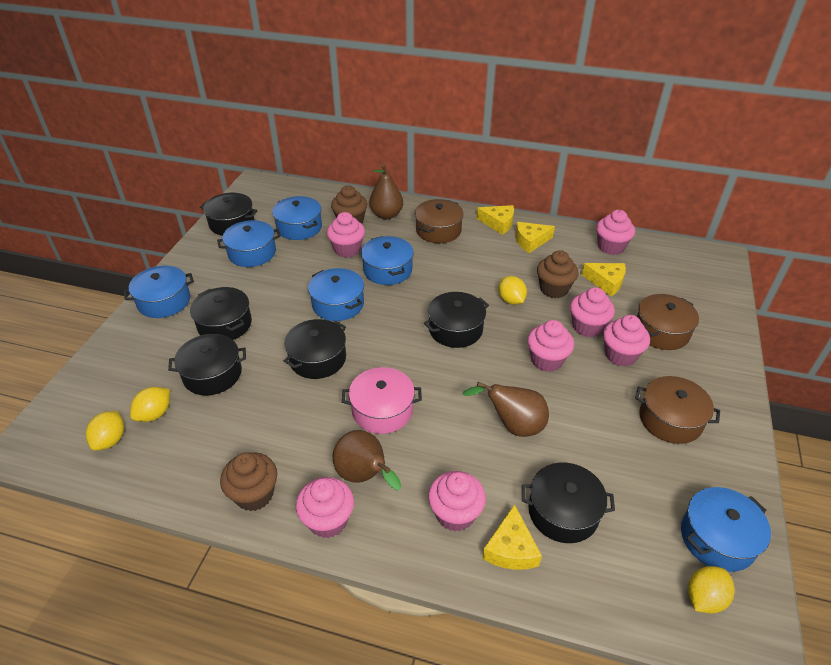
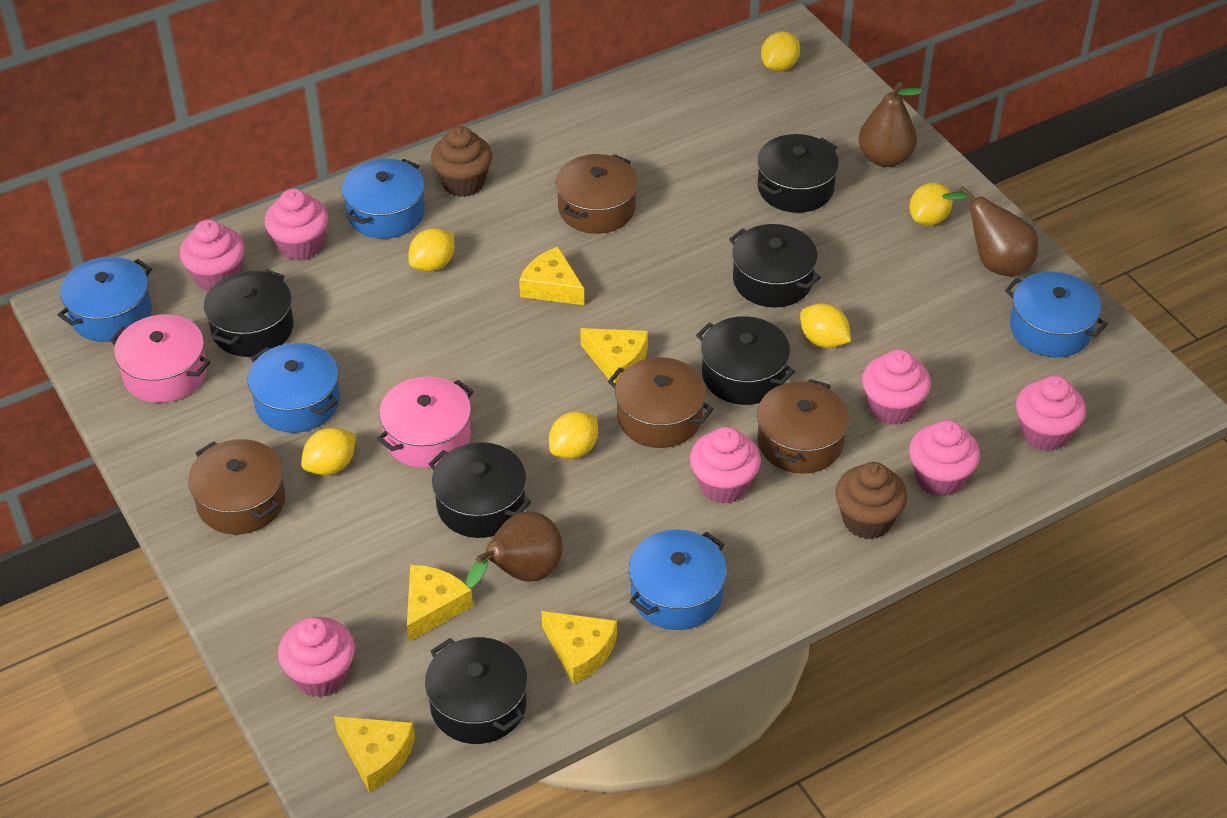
blue pot: [123,266,194,318] [217,220,281,267] [272,196,322,240] [308,268,364,321] [361,236,414,285] [681,487,771,572] = 6 -> [58,257,152,342] [248,343,340,433] [342,159,425,239] [629,529,727,630] [1005,271,1108,357] = 5
brown cupcake: [220,452,277,511] [331,185,368,224] [537,250,578,298] = 3 -> [431,126,492,197] [835,462,907,539] = 2
brown pot: [415,199,464,243] [635,376,720,444] [637,294,699,350] = 3 -> [188,439,285,535] [555,154,638,234] [608,357,713,448] [757,379,849,474] = 4
pink pot: [342,367,422,434] = 1 -> [110,314,211,403] [377,376,473,468] = 2
yellow cheese: [477,205,514,235] [482,504,542,570] [515,222,555,253] [581,263,626,296] = 4 -> [334,716,415,792] [407,565,473,642] [519,247,584,305] [541,611,617,684] [580,328,648,384] = 5
yellow lemon: [86,411,124,451] [130,387,170,422] [498,276,527,305] [688,566,735,614] = 4 -> [301,428,356,475] [408,228,454,272] [549,411,598,459] [761,31,800,71] [800,303,851,348] [909,183,952,226] = 6

